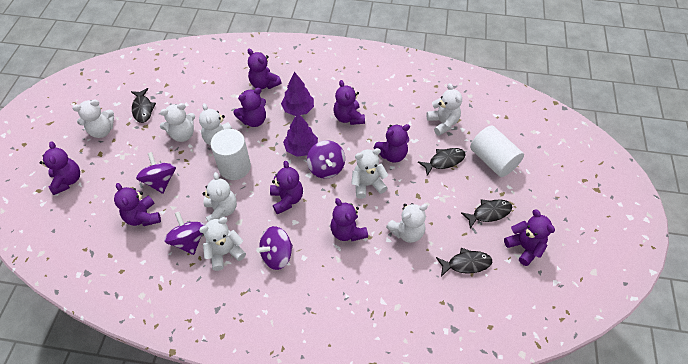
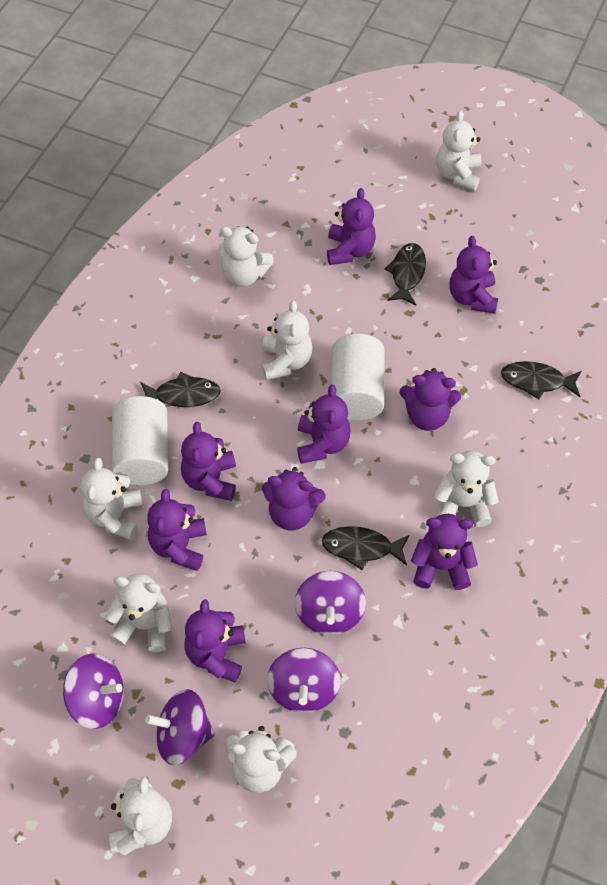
purple tree: [281,72,314,116] [283,112,318,157] = 2 -> none = 0

